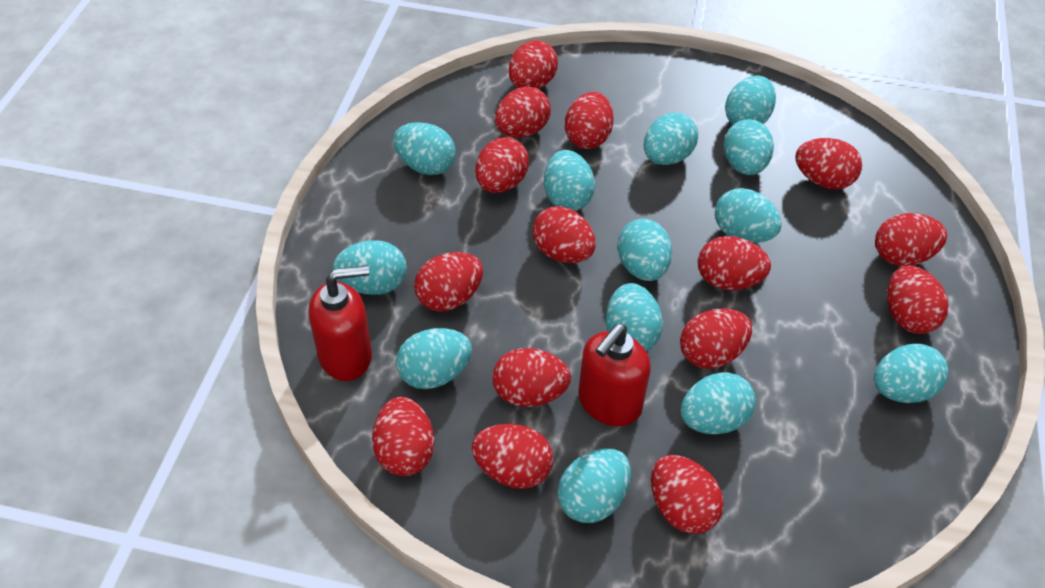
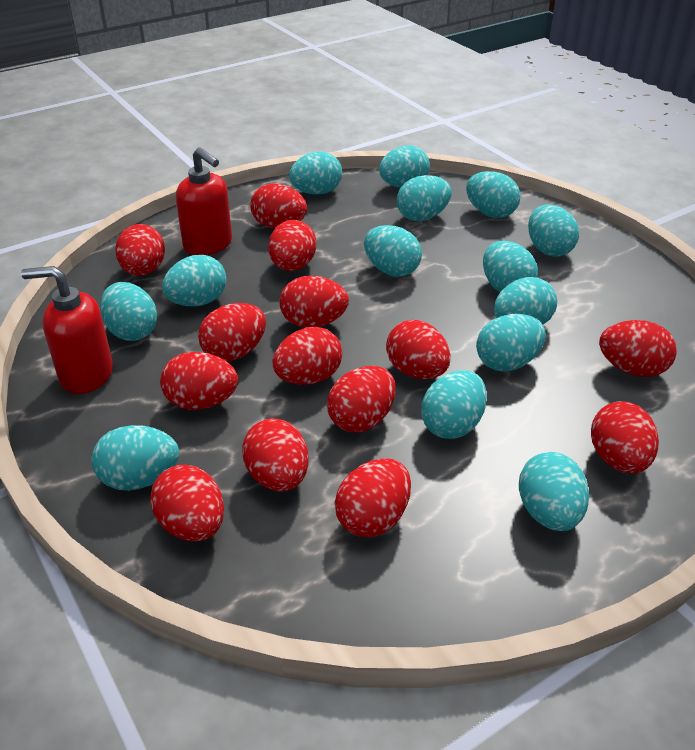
red egg: [372,397,435,476] [414,252,483,312] [472,424,553,489] [475,137,529,193] [492,348,571,407] [495,86,551,138] [509,40,558,89] [533,206,596,263] [565,92,614,149] [651,455,724,534] [680,308,752,369] [698,236,771,290] [795,138,862,189] [875,213,947,266] [887,265,949,334] = 15 -> [115,224,165,276] [150,465,224,542] [160,352,238,410] [198,303,266,361] [242,418,309,492] [250,183,307,228] [268,220,316,271] [273,327,342,385] [280,276,349,328] [327,366,396,433] [335,458,411,537] [386,320,450,379] [591,401,659,474] [599,320,677,377] = 14
turquoise egg: [333,240,407,295] [393,122,456,175] [396,328,472,389] [544,150,595,211] [558,448,631,523] [606,283,663,351] [618,219,672,281] [644,113,698,165] [681,372,756,434] [715,188,782,243] [724,119,774,175] [725,76,776,125] [874,344,948,403] = 13 -> [91,425,179,491] [100,282,157,341] [162,255,226,307] [289,152,342,194] [364,225,422,277] [379,145,430,188] [397,175,451,221] [421,370,487,439] [466,171,521,218] [476,314,546,372] [483,241,538,292] [494,277,557,324] [519,452,589,531] [528,204,579,257] = 14

